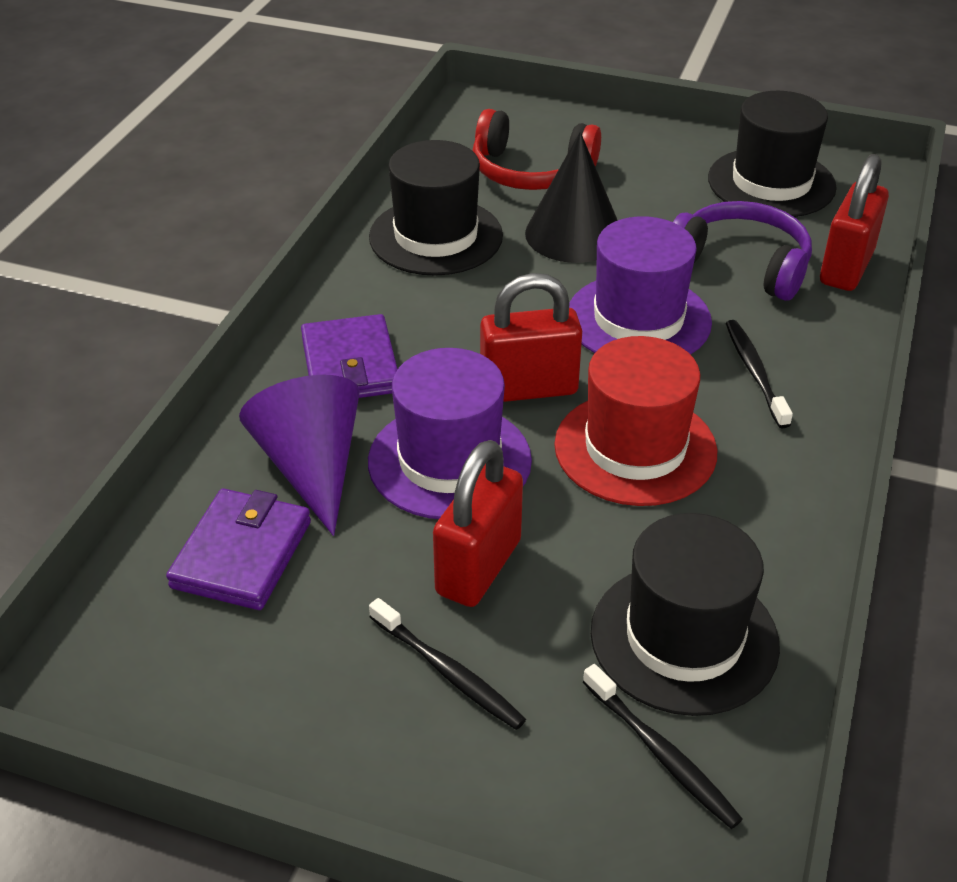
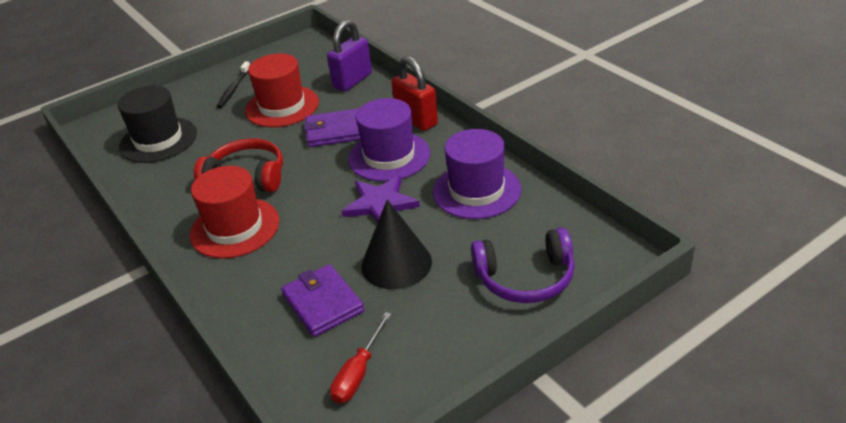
black hat: [369,140,503,276] [591,513,780,716] [708,91,837,217] = 3 -> [118,86,197,163] = 1
black toothbrush: [369,598,526,730] [583,664,743,829] [726,320,793,428] = 3 -> [217,62,250,108] = 1
purple cone: [239,375,360,536] = 1 -> none = 0
purple padlock: none = 0 -> [327,20,372,91] = 1
purple star: none = 0 -> [342,175,420,223] = 1
red hat: [554,336,717,506] = 1 -> [190,166,279,259] [245,54,319,127] = 2
red padlock: [433,440,523,607] [480,273,582,402] [820,154,889,291] = 3 -> [391,56,438,131] = 1
red screwdriver: none = 0 -> [330,312,392,403] = 1

